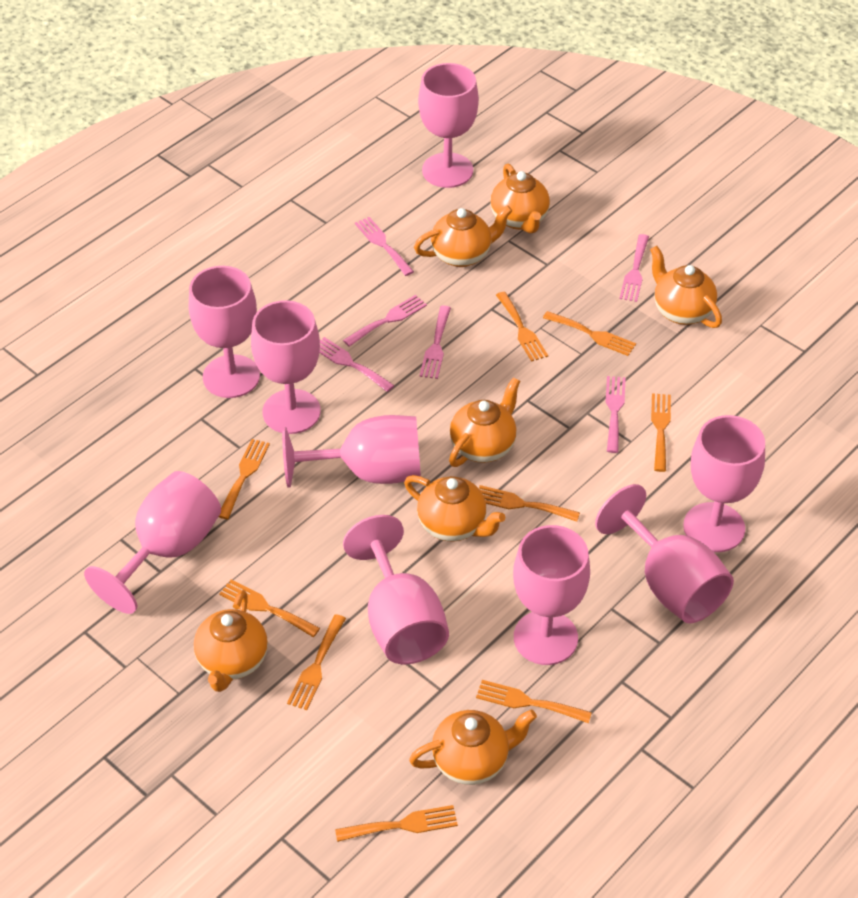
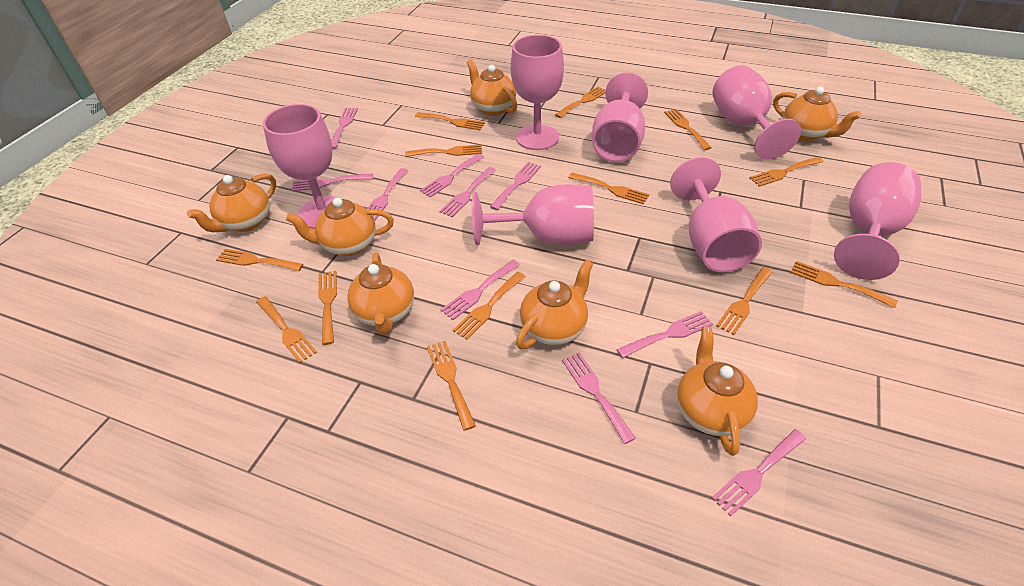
orange fork: [219,439,270,519] [219,580,320,637] [287,614,346,710] [335,805,458,842] [476,680,592,723] [479,485,580,522] [496,292,548,362] [543,311,636,356] [651,393,671,472] = 9 -> [216,249,303,271] [256,296,317,363] [318,271,337,345] [405,145,482,157] [415,112,485,130] [427,341,476,431] [453,272,526,340] [555,86,606,118] [568,173,649,204] [664,109,712,150] [716,267,772,335] [750,157,823,187] [790,261,898,308] = 13
pink fork: [319,337,395,392] [343,295,427,347] [355,217,414,276] [420,306,451,379] [605,376,626,453] [619,234,649,302] = 6 -> [292,173,373,192] [331,108,358,149] [367,168,408,221] [420,154,484,197] [439,167,496,217] [441,260,520,320] [490,162,541,210] [562,353,636,444] [616,311,713,358] [712,429,806,517] = 10
pink goblet: [84,471,221,614] [189,266,260,398] [251,300,321,434] [282,415,421,488] [343,515,449,664] [418,63,479,188] [513,525,590,665] [595,484,734,623] [683,415,765,552] = 9 -> [263,104,341,229] [472,184,594,245] [510,35,564,150] [592,72,648,162] [670,157,762,272] [712,65,801,160] [834,162,921,280] = 7

